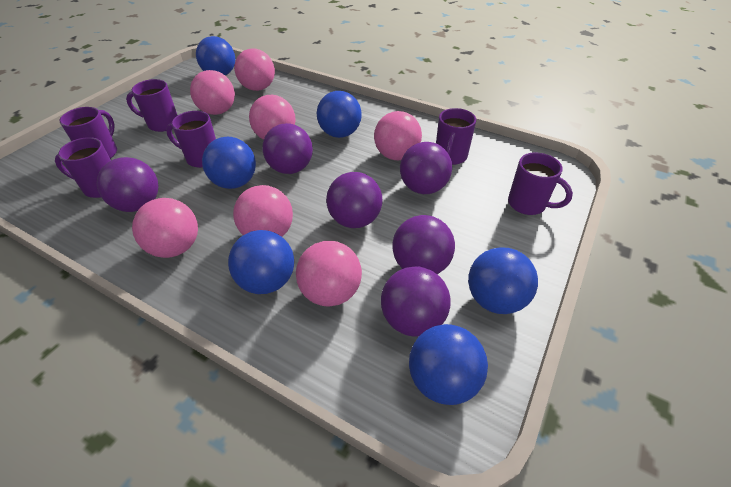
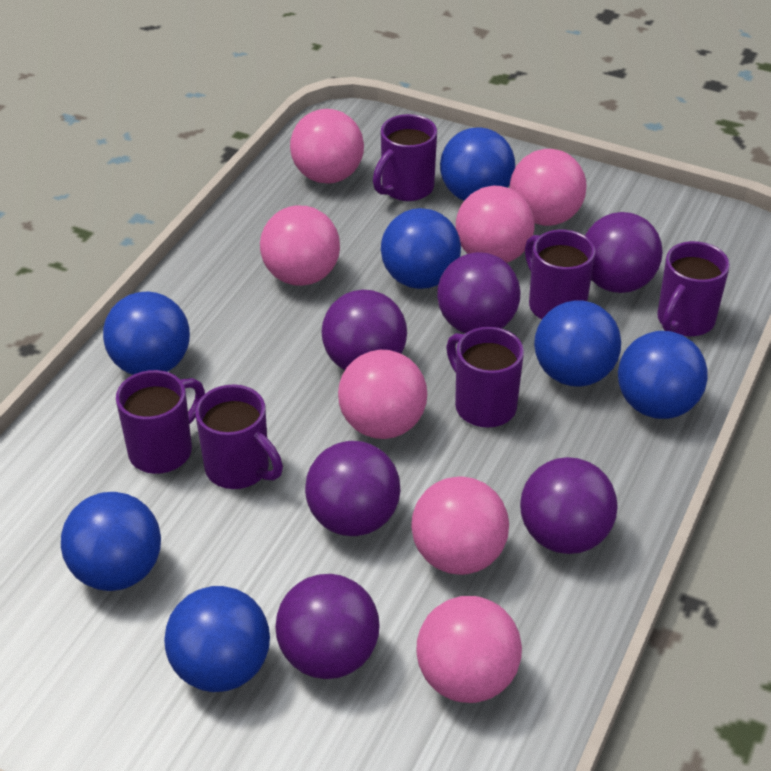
blue ball: [196,36,235,75] [202,137,256,189] [228,230,294,294] [317,91,362,138] [409,324,488,405] [468,247,538,314] = 6 -> [61,492,161,591] [103,291,190,375] [164,586,270,692] [381,208,461,289] [440,127,515,201] [534,300,621,387] [618,331,708,419] = 7

